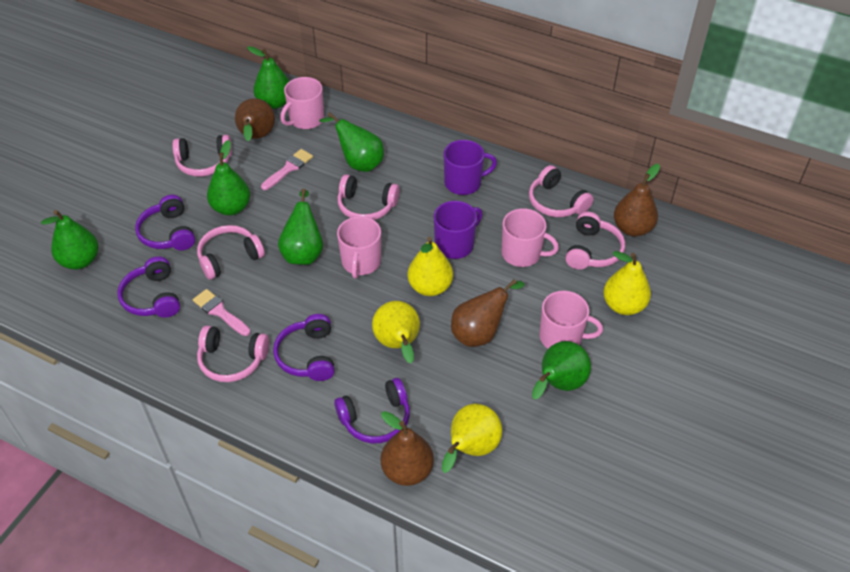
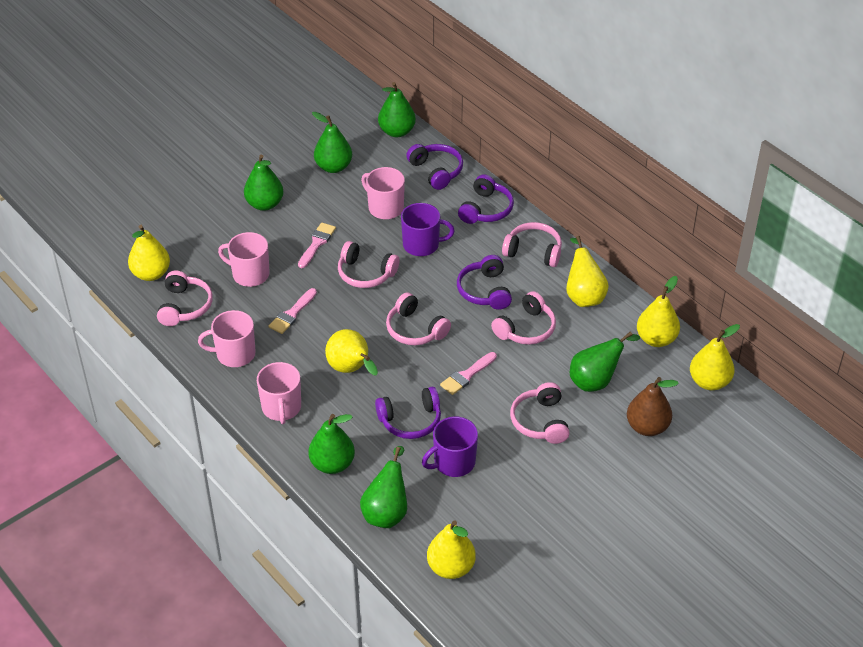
brown pear: [235,98,275,141] [381,411,434,486] [451,279,525,347] [614,164,660,237] = 4 -> [627,377,679,436] = 1
pink brush: [193,289,251,336] [261,149,313,190] = 2 -> [269,288,317,334] [298,223,336,268] [440,352,497,395] = 3
yellow pear: [372,301,420,363] [407,237,453,296] [442,404,502,473] [603,251,651,315] = 4 -> [128,225,170,281] [325,329,378,376] [427,520,476,579] [566,236,609,307] [637,276,680,347] [690,324,740,390] = 6

